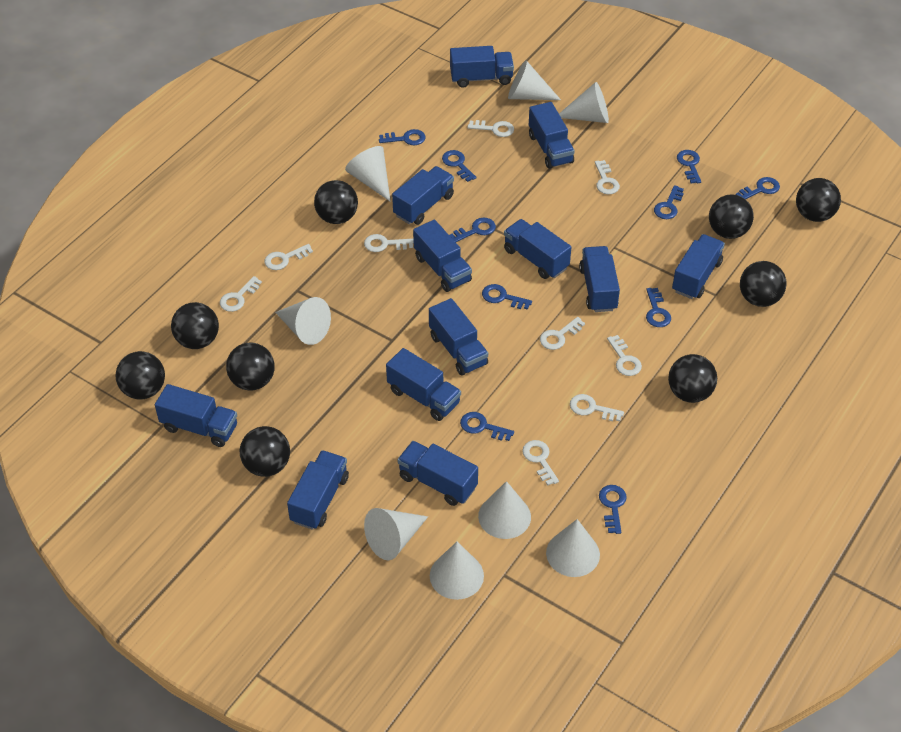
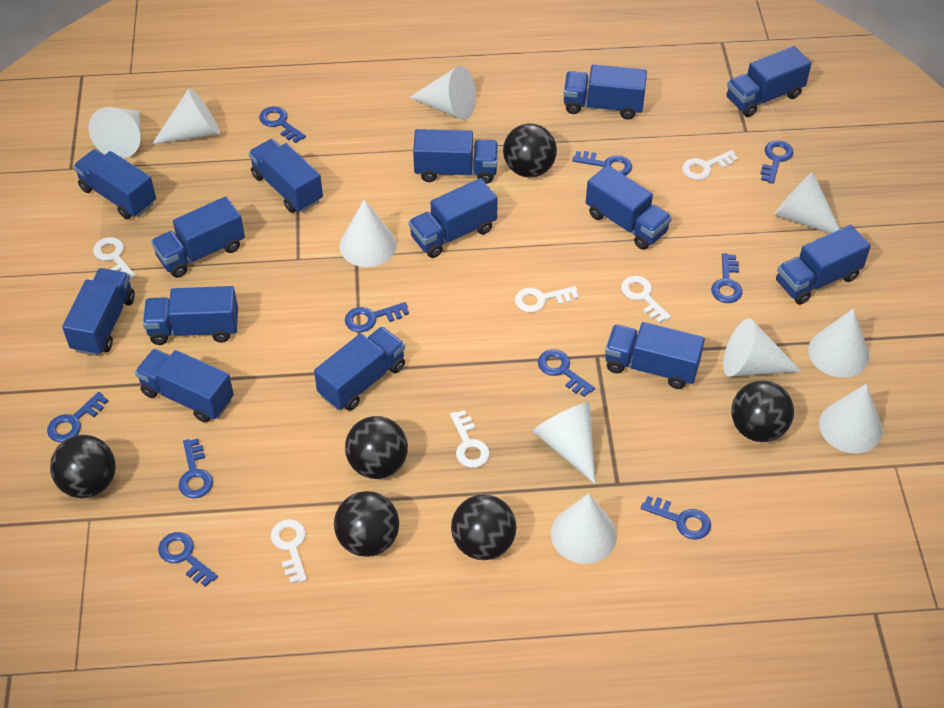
black ball: [116,351,165,400] [171,302,219,349] [226,342,275,391] [240,426,290,477] [314,180,358,224] [668,354,717,403] [709,195,754,239] [740,261,787,307] [796,178,841,222] = 9 -> [50,435,116,498] [334,491,399,557] [345,416,408,479] [451,494,517,560] [503,123,557,178] [731,381,794,442] = 6
blue truck: [155,384,237,447] [287,450,349,530] [386,348,461,421] [392,166,454,225] [398,441,478,506] [413,220,472,292] [429,298,488,376] [450,46,514,88] [504,219,571,279] [529,102,575,169] [579,246,620,312] [672,234,725,299] = 12 -> [62,268,135,356] [73,149,156,219] [135,349,234,423] [143,286,238,345] [151,196,245,278] [249,139,323,213] [314,326,405,411] [409,178,498,258] [413,129,498,184] [563,64,647,119] [586,165,672,250] [605,322,705,389] [727,46,811,117] [776,225,871,305] = 14
white cone: [275,297,331,345] [345,146,390,201] [364,508,428,560] [430,542,484,600] [478,481,531,539] [508,60,561,100] [546,519,600,577] [559,82,609,123] = 8 -> [88,107,140,159] [151,88,220,145] [339,199,397,267] [409,66,476,120] [532,402,595,484] [551,493,617,564] [723,318,802,377] [774,172,840,233] [808,308,869,378] [819,384,883,454] = 10
white key: [220,276,262,312] [265,244,313,270] [364,234,414,252] [468,120,514,137] [522,440,559,486] [540,317,585,350] [570,394,624,421] [595,160,620,194] [607,335,642,376] = 9 -> [93,237,136,279] [271,519,307,584] [450,410,490,468] [515,286,579,313] [621,276,671,323] [682,150,738,180] = 6

